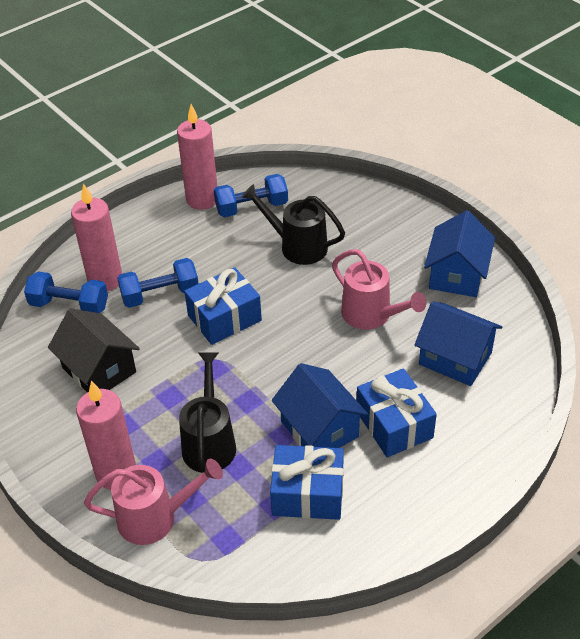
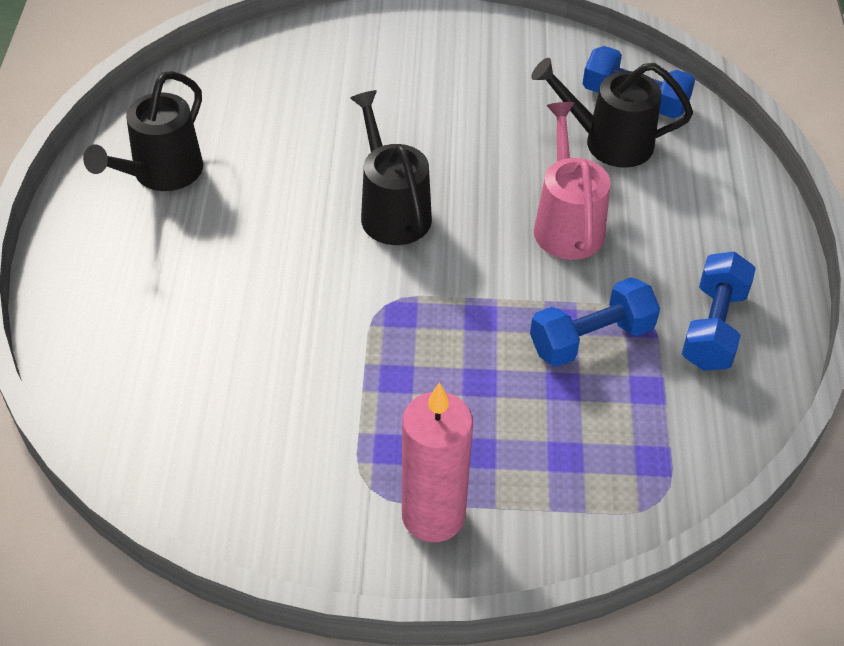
black house: [48,309,140,392] = 1 -> none = 0
black watering can: [179,352,236,473] [241,184,345,265] = 2 -> [83,71,203,191] [350,90,432,245] [531,58,693,168] = 3
blue gift: [184,267,262,345] [270,445,344,520] [357,368,437,457] = 3 -> none = 0
blue house: [272,363,368,448] [414,301,502,386] [424,210,495,297] = 3 -> none = 0
pink candle: [71,183,122,291] [76,380,136,490] [177,104,217,210] = 3 -> [402,382,473,543] = 1
pink watering can: [84,459,223,545] [332,249,426,329] = 2 -> [534,102,611,260] = 1

